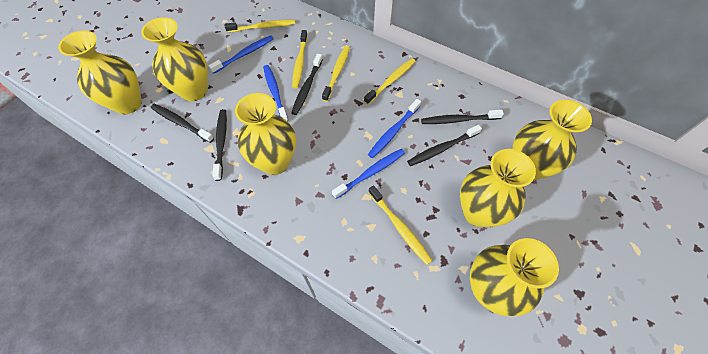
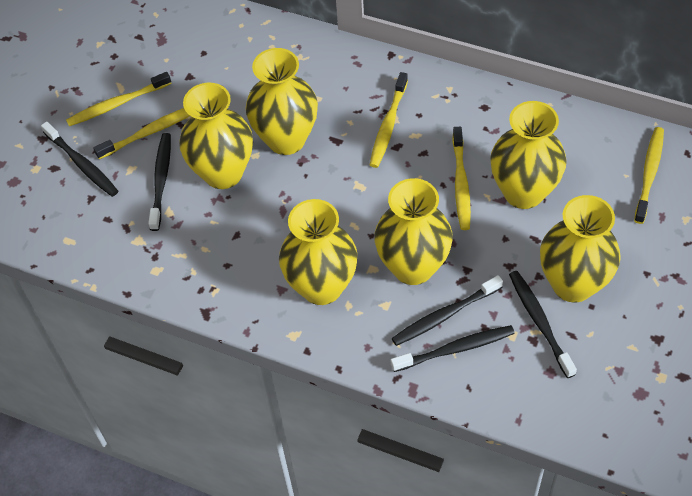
blue toothbrush: [209,35,274,74] [263,65,288,122] [332,149,405,199] [368,99,421,158] = 4 -> none = 0

